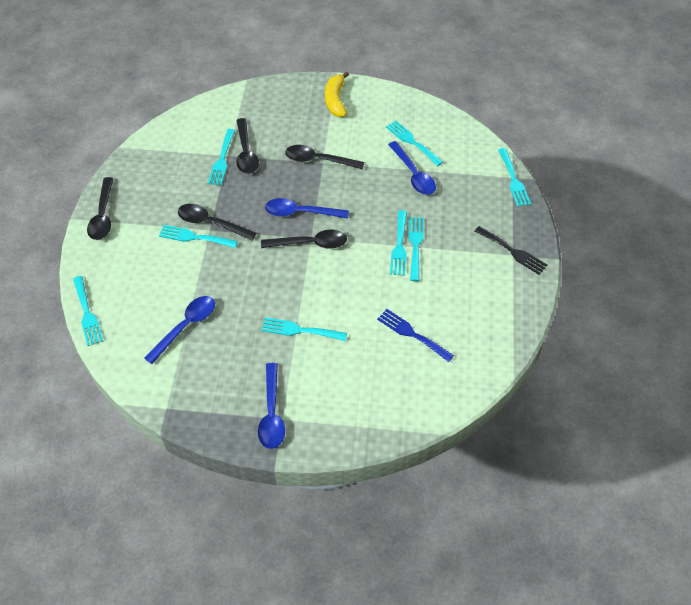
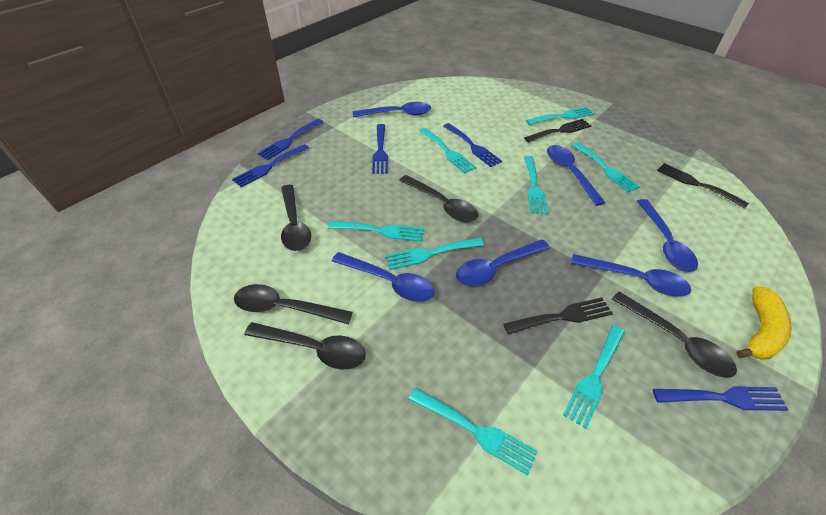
black fork: [474,226,547,275] = 1 -> [503,297,613,335] [524,119,592,142] [657,163,749,208] = 3
blue fork: [377,309,454,362] = 1 -> [232,144,309,187] [257,119,323,160] [372,124,388,174] [443,123,502,167] [653,386,789,411] = 5
blue spoon: [144,296,215,364] [258,363,285,449] [265,198,349,218] [388,141,436,195] = 4 -> [332,252,434,302] [353,102,431,117] [456,240,550,286] [547,145,605,206] [571,254,691,296] [637,199,698,272] = 6

